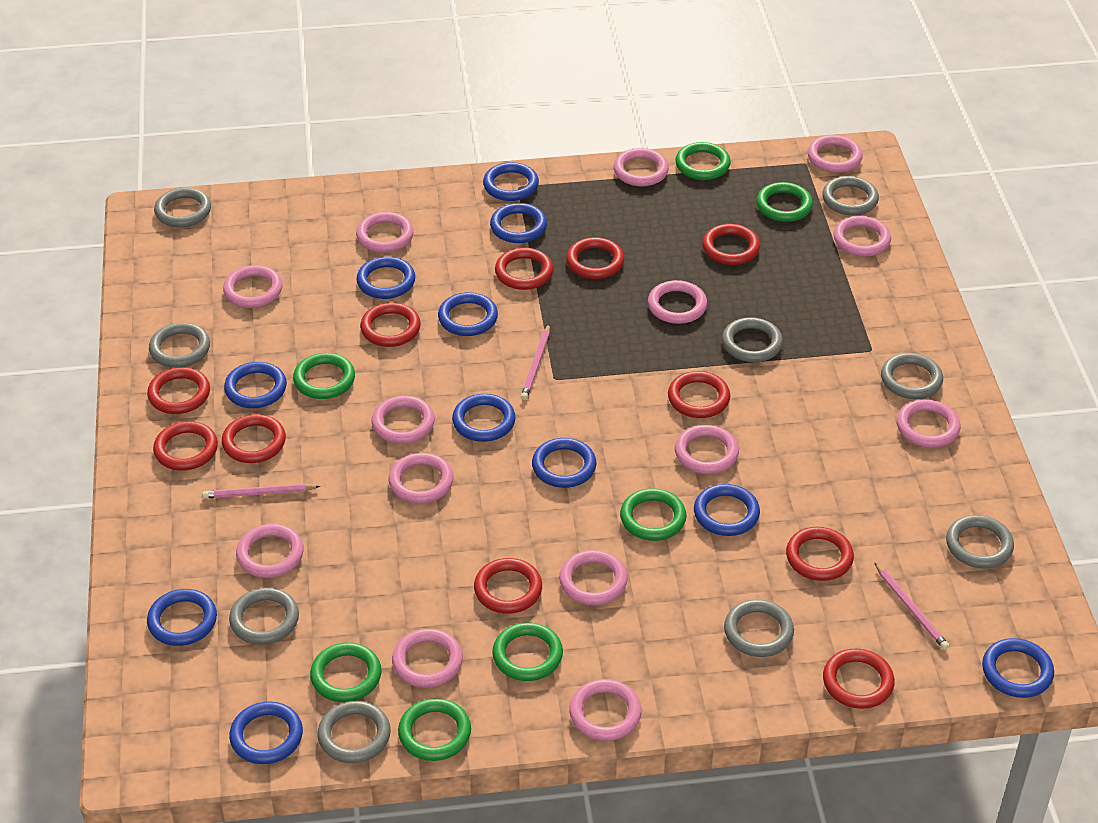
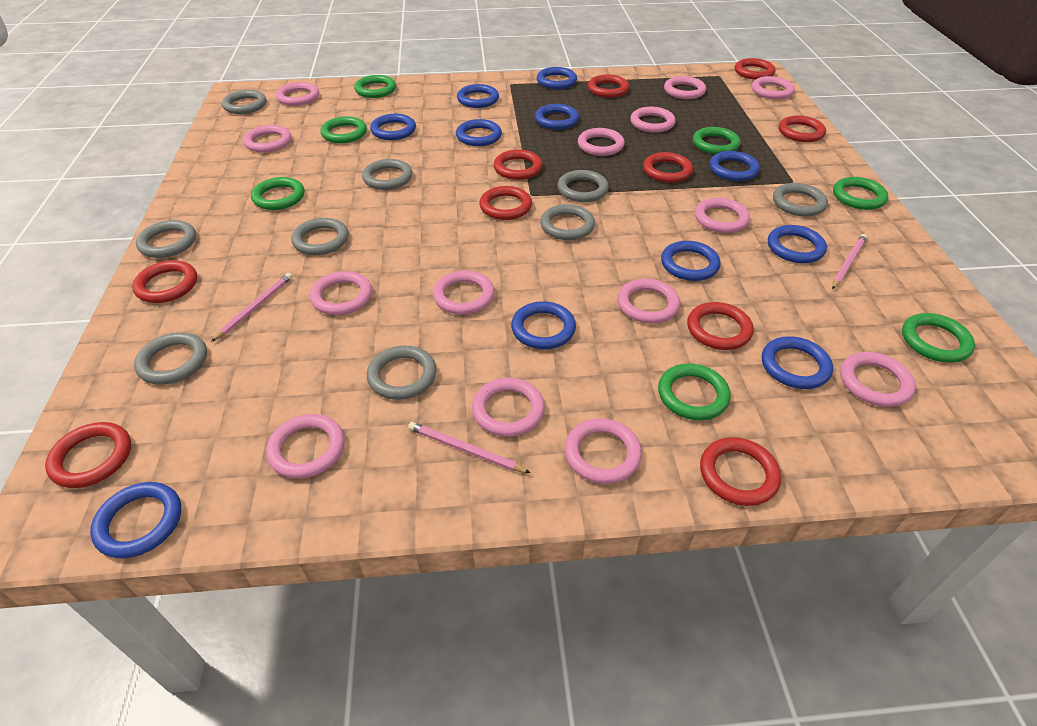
red ring: [147,367,210,414] [153,421,218,471] [222,414,286,463] [360,303,421,347] [474,558,542,614] [495,248,553,290] [566,237,624,279] [668,371,730,418] [702,224,760,265] [786,527,854,581] [823,649,895,709] = 11 -> [45,422,131,488] [132,260,197,303] [479,186,532,220] [494,150,543,180] [588,75,629,98] [643,152,693,183] [687,302,754,350] [700,437,781,506] [735,58,776,80] [779,115,826,142] = 10

